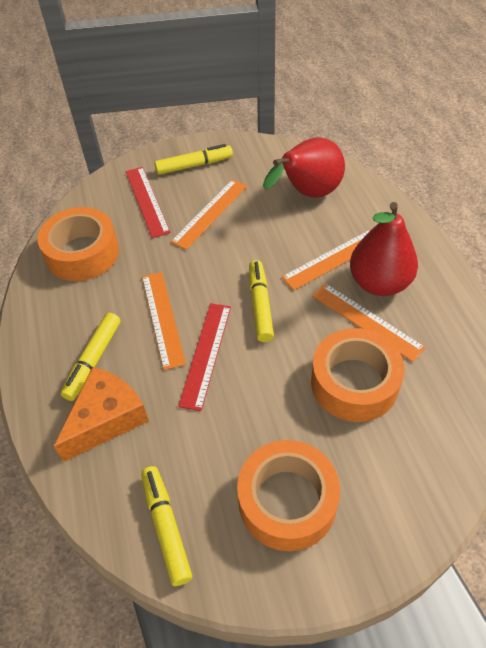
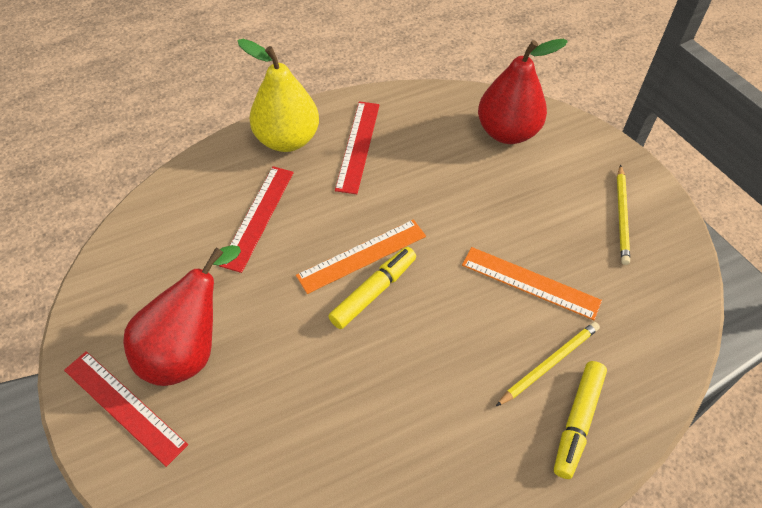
orange cheese: [53,367,149,462] = 1 -> none = 0
orange ruler: [142,272,186,370] [171,179,247,250] [282,229,371,290] [312,283,426,362] = 4 -> [296,219,426,294] [462,247,602,320] = 2
orange tape: [37,207,119,281] [237,440,340,551] [311,328,404,422] = 3 -> none = 0
red ruler: [126,167,170,238] [178,303,231,411] = 2 -> [64,351,188,467] [219,166,294,273] [335,101,380,194] = 3
yellow marker: [61,313,120,401] [141,466,192,586] [154,144,233,175] [249,260,274,342] = 4 -> [328,247,416,329] [554,361,607,479] = 2
yellow pear: none = 0 -> [238,39,319,152] = 1
yellow pencil: none = 0 -> [496,322,600,406] [617,165,630,265] = 2

